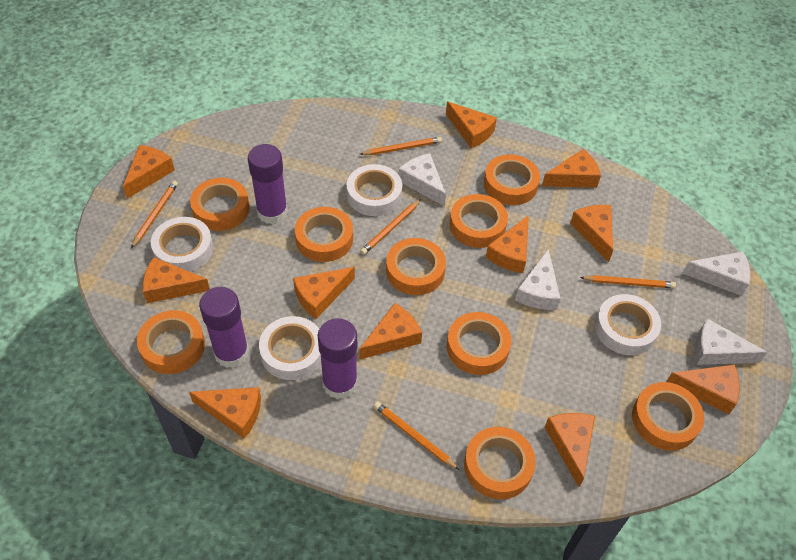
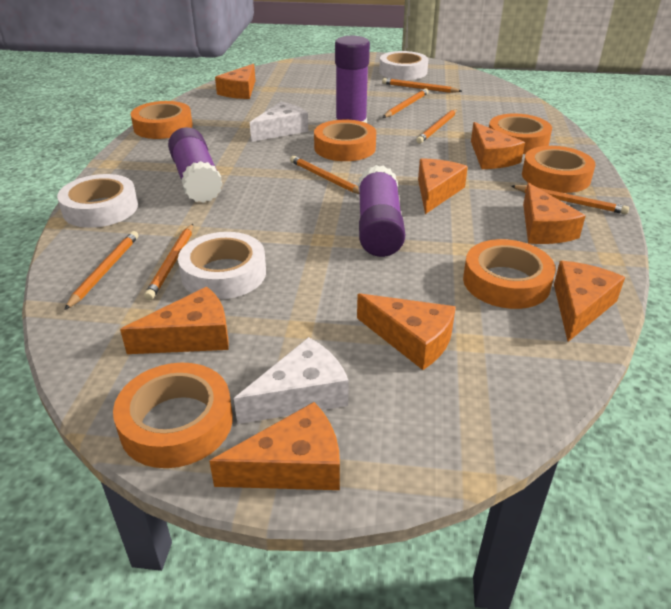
orange cheese: [123,145,175,199] [143,257,210,303] [189,387,261,439] [293,267,355,319] [359,303,422,359] [446,102,497,148] [486,215,529,273] [542,149,601,188] [544,413,595,487] [570,205,613,262] [666,364,740,414] = 11 -> [120,287,229,354] [209,402,340,490] [215,64,255,99] [357,293,456,370] [418,158,468,214] [471,122,525,169] [523,183,585,244] [554,261,625,342] = 8
orange pencil: [131,181,178,248] [359,137,442,155] [360,199,421,255] [374,402,459,470] [580,275,676,289] = 5 -> [64,231,139,310] [144,224,193,300] [290,156,360,194] [382,78,462,93] [383,88,429,118] [416,109,457,144] [511,185,629,215] = 7
orange tape: [137,310,205,374] [190,178,250,231] [295,207,353,262] [386,238,446,295] [447,312,512,375] [450,194,508,248] [464,427,536,499] [484,154,540,205] [632,382,704,451] = 9 -> [113,363,233,468] [131,101,193,139] [314,120,376,161] [463,239,556,309] [489,113,552,154] [522,146,595,193] = 6
white cheese: [398,153,446,206] [515,249,561,310] [682,251,750,296] [695,318,767,365] = 4 -> [234,337,349,424] [250,101,308,142] = 2
white tape: [151,217,213,272] [259,316,321,380] [347,164,402,216] [595,294,661,355] = 4 -> [57,174,138,228] [178,232,266,299] [379,51,428,80] = 3

